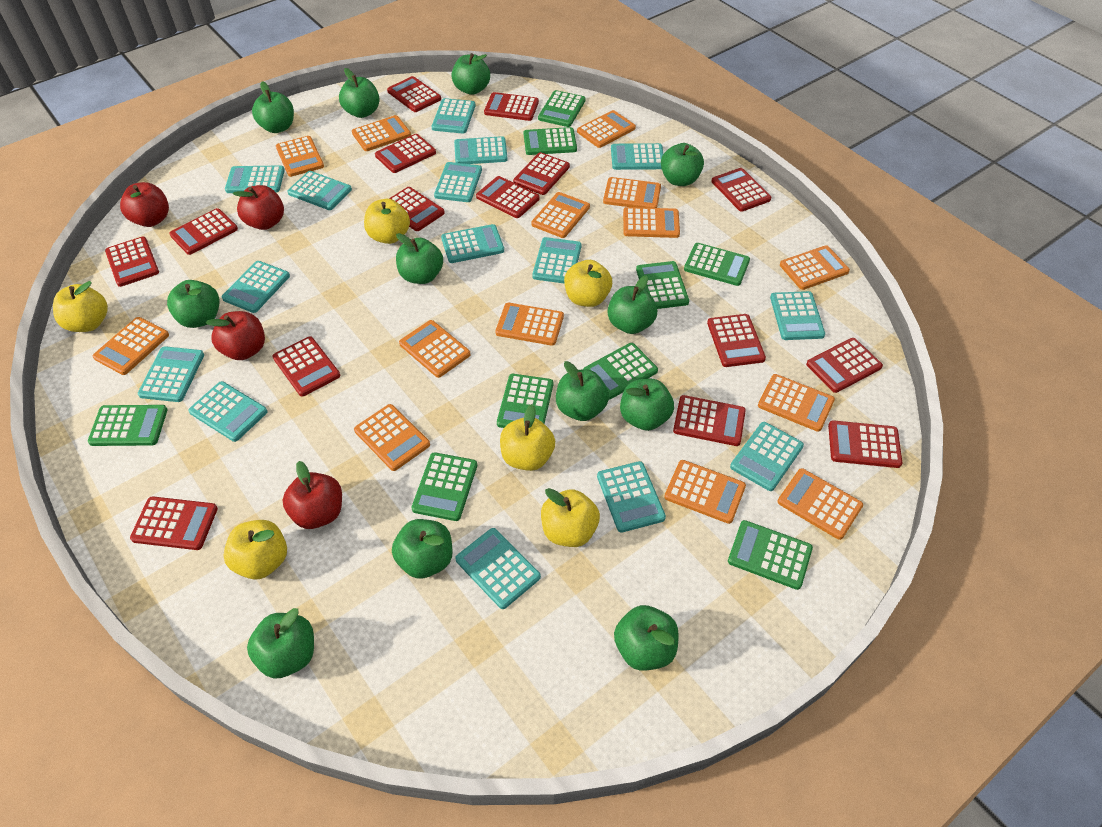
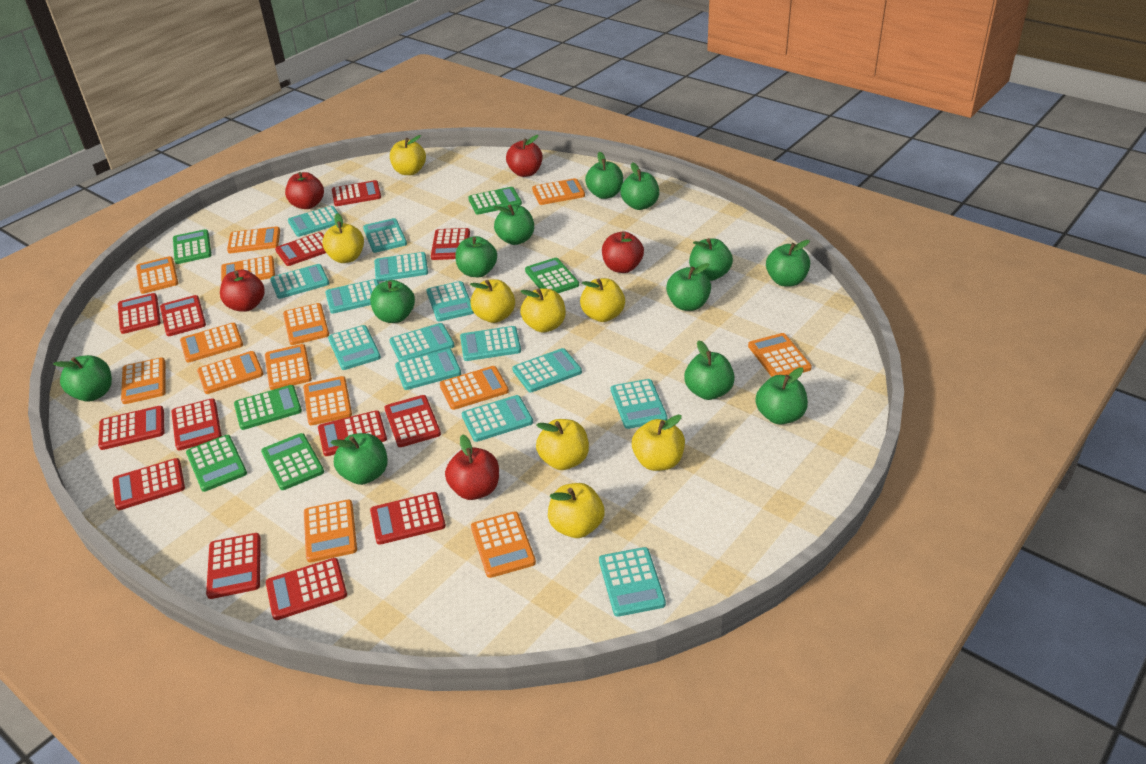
green calculator: [88,405,168,446] [411,452,477,521] [497,374,553,428] [523,127,577,155] [538,90,585,127] [583,343,658,400] [636,261,689,309] [684,243,750,286] [728,520,813,590] = 9 -> [173,229,211,264] [186,435,247,492] [234,385,302,430] [261,433,324,490] [468,187,522,215] [525,258,579,293] = 6
red apple: [120,182,169,227] [206,311,265,360] [233,185,284,230] [283,461,342,529] = 4 -> [220,269,265,312] [285,172,324,209] [445,434,499,500] [506,135,543,177] [602,231,644,273] = 5
red calculator: [105,237,159,287] [130,497,218,550] [169,208,238,255] [272,336,340,397] [375,134,436,173] [387,76,441,112] [389,187,445,231] [476,176,540,218] [484,92,539,121] [513,152,570,195] [673,395,746,446] [707,314,766,367] [712,168,771,212] [806,338,883,393] [828,420,903,468] = 15 -> [98,406,164,450] [112,458,185,510] [118,293,161,334] [160,295,206,336] [171,398,222,451] [206,533,261,599] [266,558,347,620] [275,232,326,266] [318,410,387,456] [332,180,381,206] [370,492,446,545] [384,395,441,447] [431,228,470,260] = 13
turquoise calculator: [138,346,204,402] [188,381,268,442] [222,261,290,313] [225,165,285,193] [287,171,352,210] [431,98,475,134] [434,162,482,202] [441,224,504,263] [454,136,508,164] [455,528,541,609] [532,237,581,283] [597,461,666,533] [611,143,663,170] [730,422,804,491] [770,291,825,340] = 15 -> [270,264,329,299] [288,206,343,237] [325,279,379,314] [328,325,381,370] [363,218,407,253] [374,252,428,282] [389,323,454,361] [395,349,461,390] [427,281,474,321] [460,326,521,361] [461,395,533,442] [512,348,582,392] [599,547,666,617] [611,379,668,429] = 14
yellow apple: [53,281,108,332] [223,520,287,580] [364,199,410,244] [500,404,555,471] [541,488,600,547] [564,260,612,307] = 6 -> [322,213,364,263] [390,135,426,175] [470,279,515,323] [520,288,566,333] [536,419,589,470] [548,483,604,538] [580,278,625,322] [632,415,685,471] = 8

